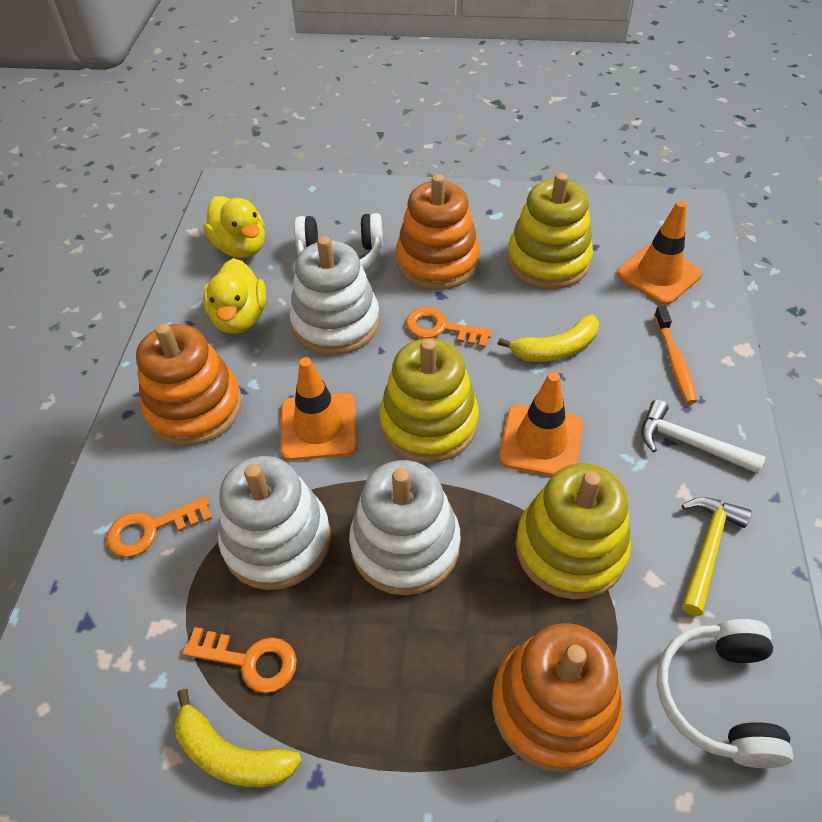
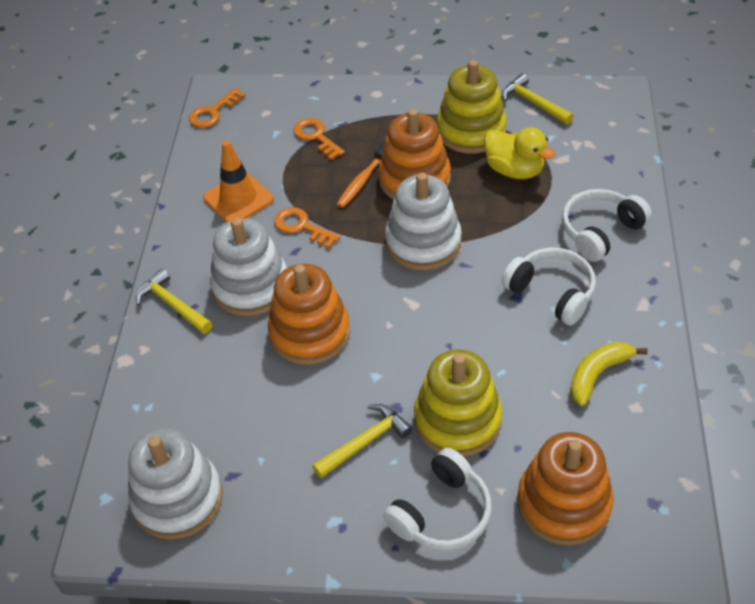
orange traffic cone: [281,357,357,460] [499,372,583,476] [617,201,702,305] = 3 -> [203,140,274,223] = 1
white hammer: [641,399,765,474] = 1 -> none = 0
white headphones: [294,213,383,270] [657,619,794,768] = 2 -> [383,447,492,550] [502,248,596,325] [562,189,652,262] = 3
yellow banana: [175,689,302,787] [498,315,599,362] = 2 -> [570,342,648,406] = 1
yellow duck: [203,196,265,258] [203,258,266,334] = 2 -> [484,127,556,179] = 1
yellow hammer: [682,497,752,616] = 1 -> [136,269,212,334] [312,404,413,478] [502,73,574,125] = 3
yellow stacking toy: [379,338,479,463] [507,173,593,289] [516,463,631,599] = 3 -> [414,349,502,457] [437,60,507,154] = 2

